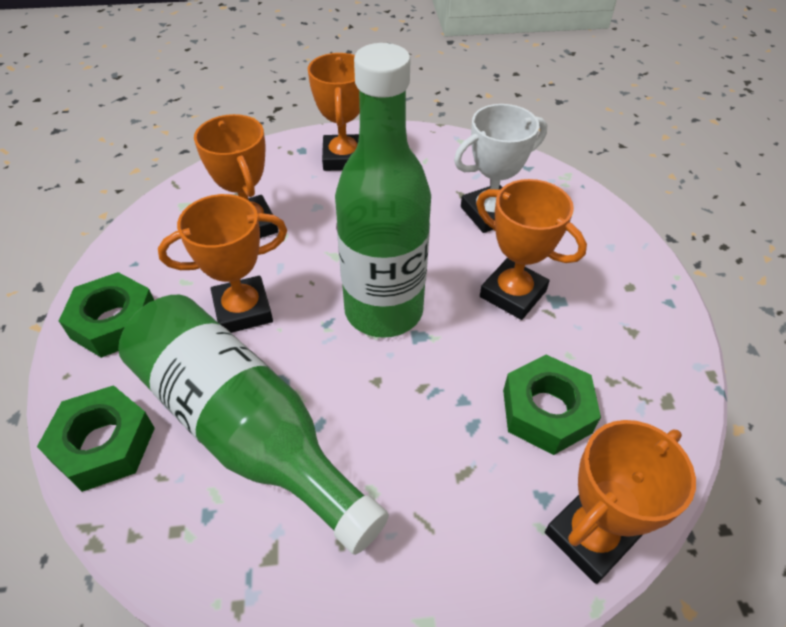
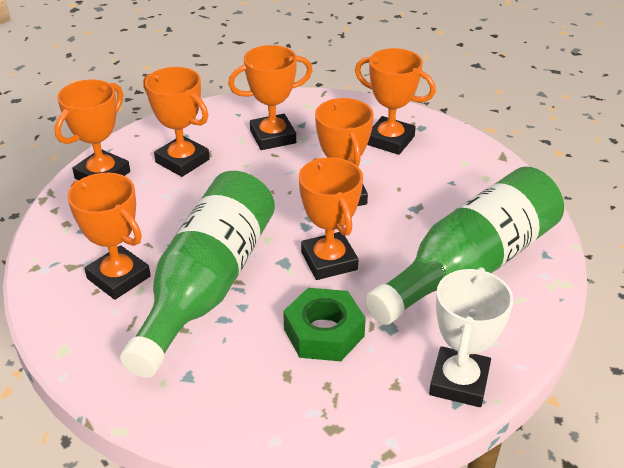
green nut: [37,385,155,492] [59,272,154,358] [503,355,601,455] = 3 -> [283,288,366,361] = 1
orange trophy: [158,194,287,333] [194,114,278,238] [308,53,360,171] [476,179,587,320] [545,420,696,584] = 5 -> [55,80,130,180] [67,173,151,300] [143,67,210,177] [228,45,313,150] [299,157,363,280] [315,98,374,206] [355,48,436,155] = 7

